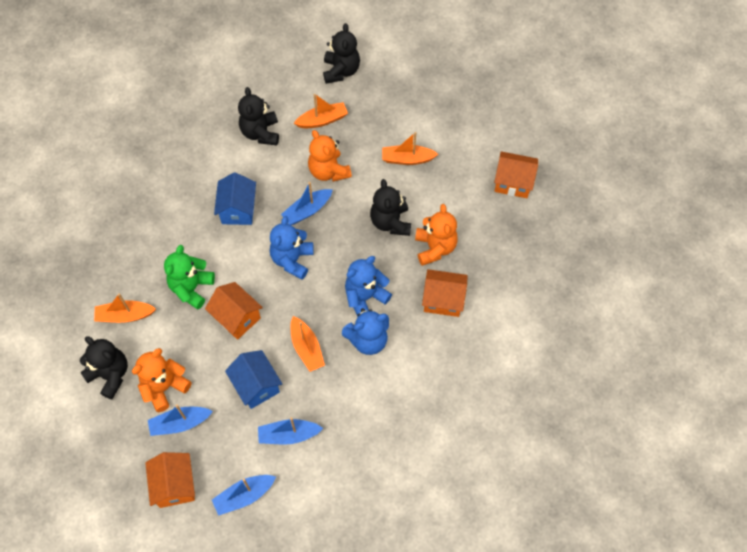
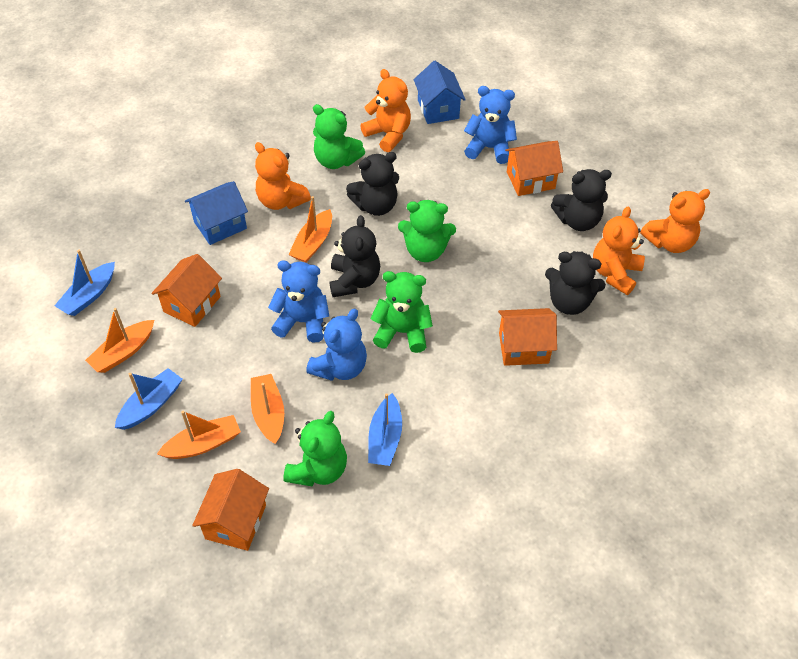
blue boat: [148,405,213,436] [212,475,276,516] [258,418,323,445] [281,182,333,225] = 4 -> [54,250,115,316] [115,368,183,430] [368,393,402,466] = 3
green teddy bear: [164,245,215,309] = 1 -> [283,411,347,487] [313,104,365,169] [370,271,433,353] [398,200,456,262] = 4
orange teddy bear: [132,348,192,412] [308,130,352,182] [415,204,458,266] = 3 -> [255,142,311,210] [361,69,411,152] [593,206,645,295] [640,189,710,253] = 4

